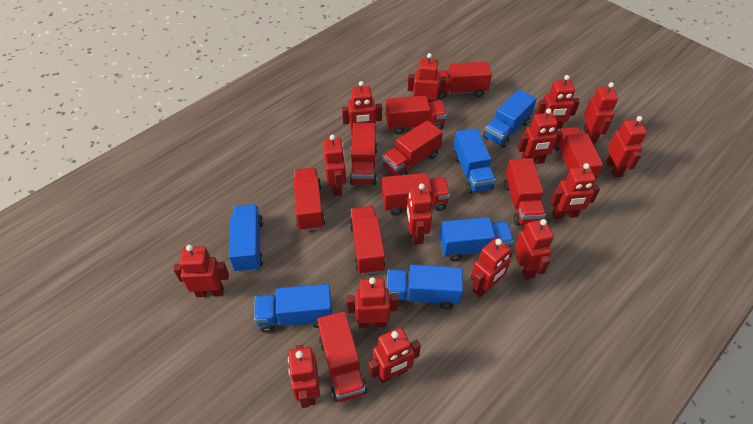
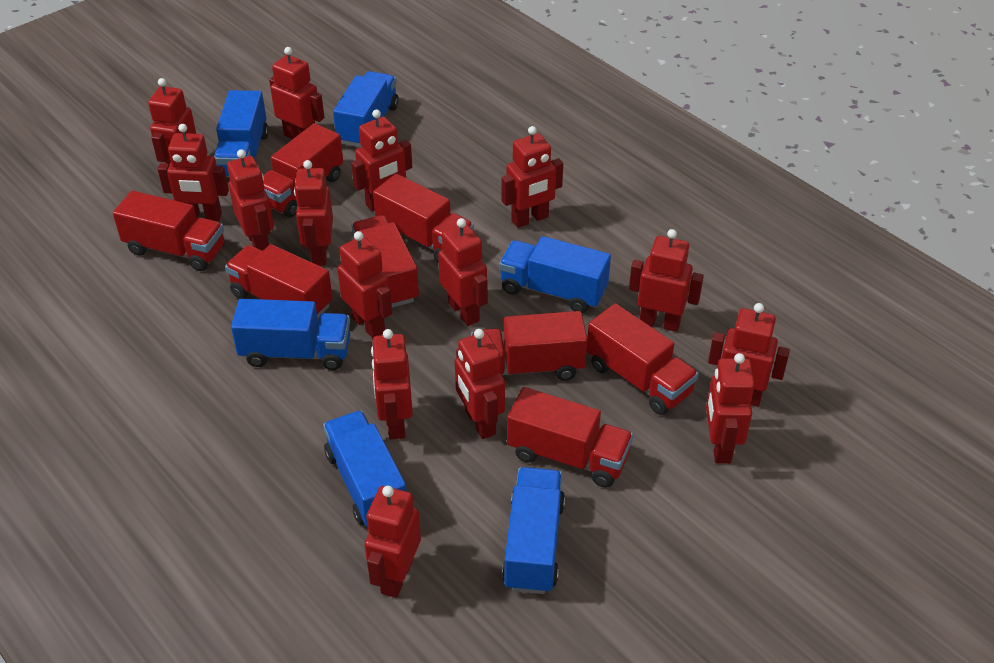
red truck: [293,168,325,231] [317,311,367,402] [349,123,377,185] [349,206,386,275] [382,120,443,176] [382,173,450,215] [386,95,447,135] [437,62,492,99] [504,158,546,226] [554,127,603,179] = 10 -> [113,191,225,271] [225,244,333,318] [263,123,343,218] [351,215,419,308] [373,174,474,263] [471,311,588,381] [507,387,633,488] [587,303,699,415] = 8

